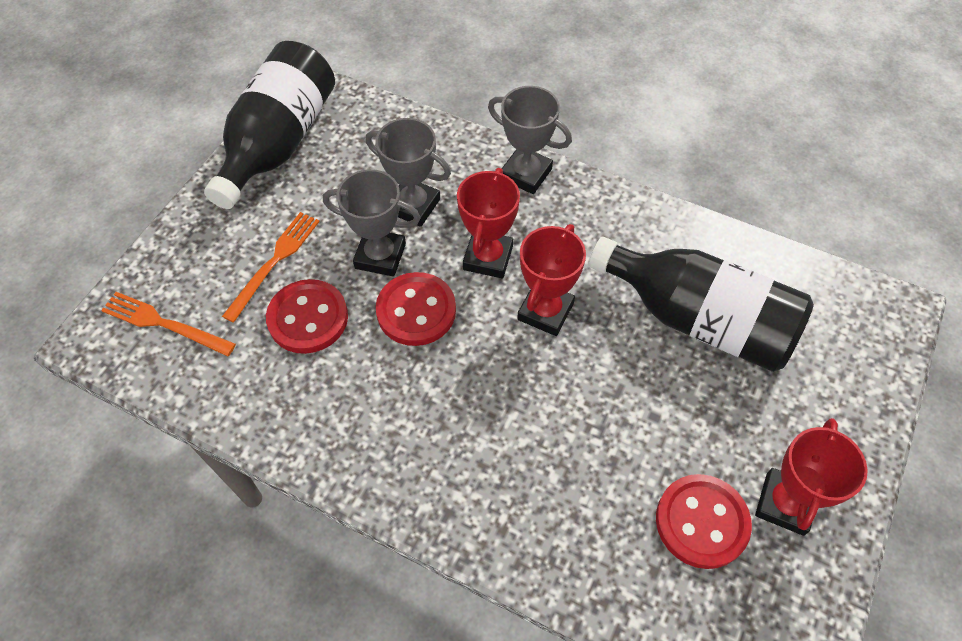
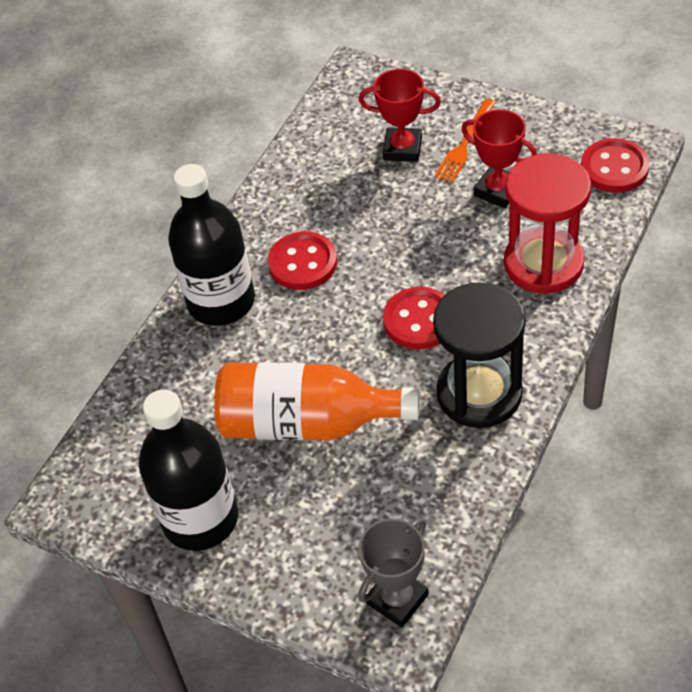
black hourglass: none = 0 -> [433,282,526,428] = 1
grey trophy: [323,169,420,276] [366,118,451,227] [488,86,572,194] = 3 -> [358,517,429,628] = 1
orange bottle: none = 0 -> [214,362,420,441] = 1
orange fork: [101,292,236,356] [222,212,320,323] = 2 -> [434,99,496,183] = 1
red hourglass: none = 0 -> [504,153,591,294] = 1
red trophy: [457,168,520,278] [517,224,586,336] [755,418,868,536] = 3 -> [359,69,441,162] [461,109,537,208] = 2

